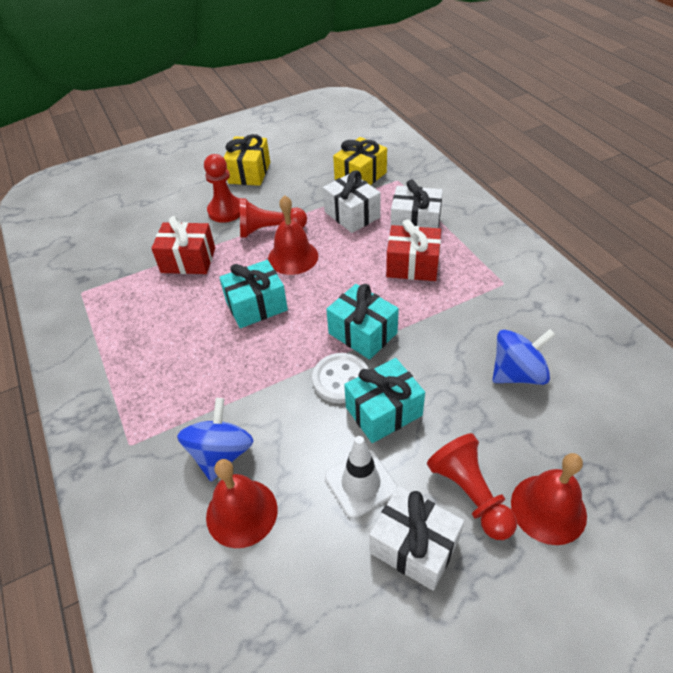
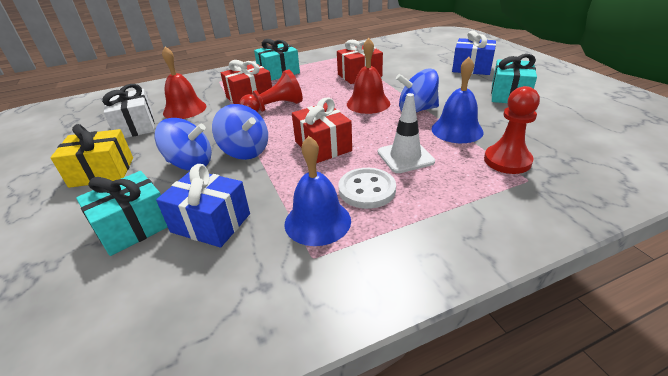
blue bell: none = 0 -> [284,136,351,246] [431,57,483,143] = 2
blue gift: none = 0 -> [156,164,250,248] [452,31,496,75] = 2
blue spinning top: [177,398,254,482] [493,329,556,385] = 2 -> [155,118,212,171] [212,104,268,160] [396,68,439,112] = 3
red bell: [206,459,278,548] [268,195,318,275] [511,453,587,545] = 3 -> [162,47,207,119] [347,38,390,114] = 2
red gift: [151,216,215,274] [386,219,441,281] = 2 -> [221,60,272,104] [292,97,352,163] [337,40,383,84] = 3
red pawn: [204,154,240,223] [240,198,307,238] [427,433,517,540] = 3 -> [239,69,303,112] [484,86,540,174] = 2
white gift: [323,170,381,233] [369,486,464,591] [390,180,443,230] = 3 -> [102,84,154,138] = 1
yellow gift: [223,134,270,186] [333,137,387,185] = 2 -> [50,124,133,188] = 1

